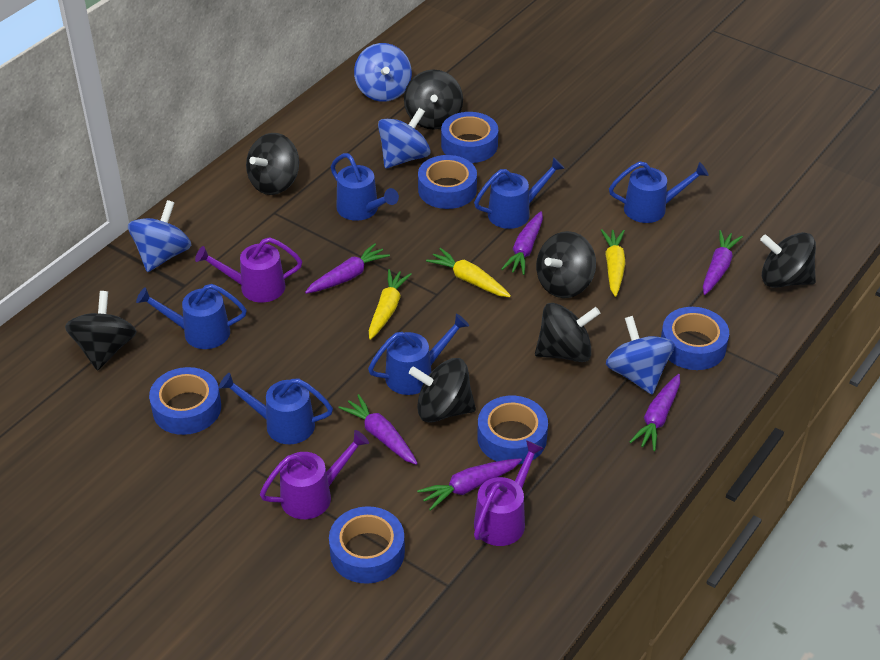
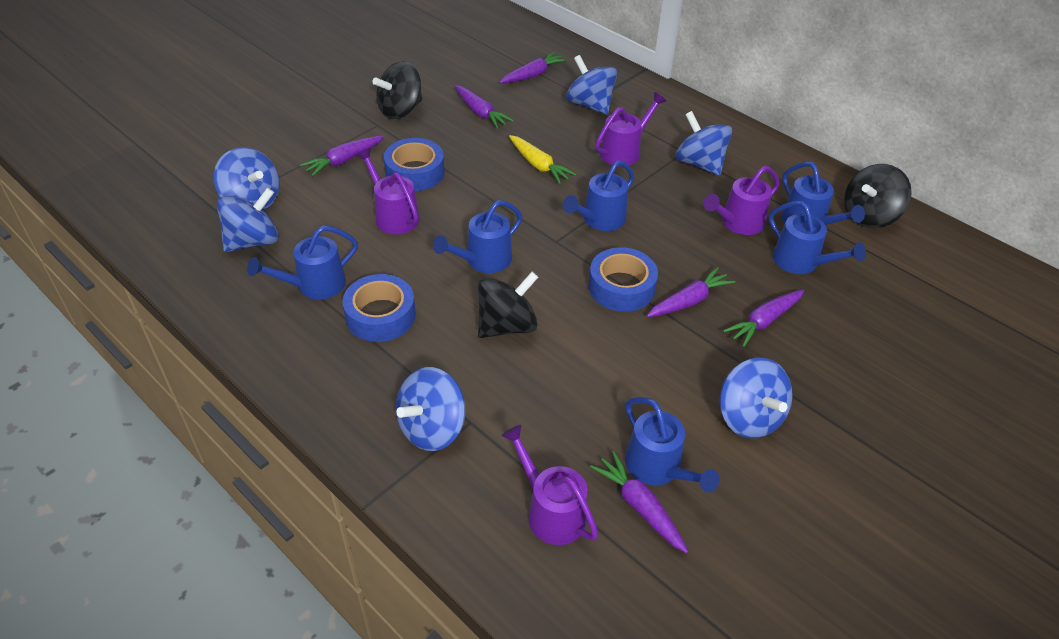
black spinning top: [65,291,137,371] [246,133,299,195] [404,69,463,129] [409,358,476,422] [535,303,600,362] [536,231,596,298] [760,232,816,288] = 7 -> [373,61,422,119] [478,272,538,338] [844,164,912,228] = 3
blue spinning top: [128,200,191,272] [354,43,412,102] [378,108,431,169] [606,316,675,394] = 4 -> [214,147,280,210] [217,188,279,252] [396,367,465,451] [566,55,617,115] [675,111,732,176] [720,357,793,438] = 6
blue tape: [149,367,221,435] [329,506,405,584] [418,155,477,209] [441,112,498,163] [477,396,548,465] [661,307,729,370] = 6 -> [342,274,416,342] [384,138,445,191] [588,247,658,312] = 3
purple watering can: [195,237,302,302] [260,430,369,519] [474,440,544,546] = 3 -> [356,148,419,234] [501,425,599,545] [595,92,666,167] [703,166,779,235] = 4
yellow carrot: [369,269,412,340] [426,248,511,297] [601,229,626,297] = 3 -> [509,135,577,184] = 1

